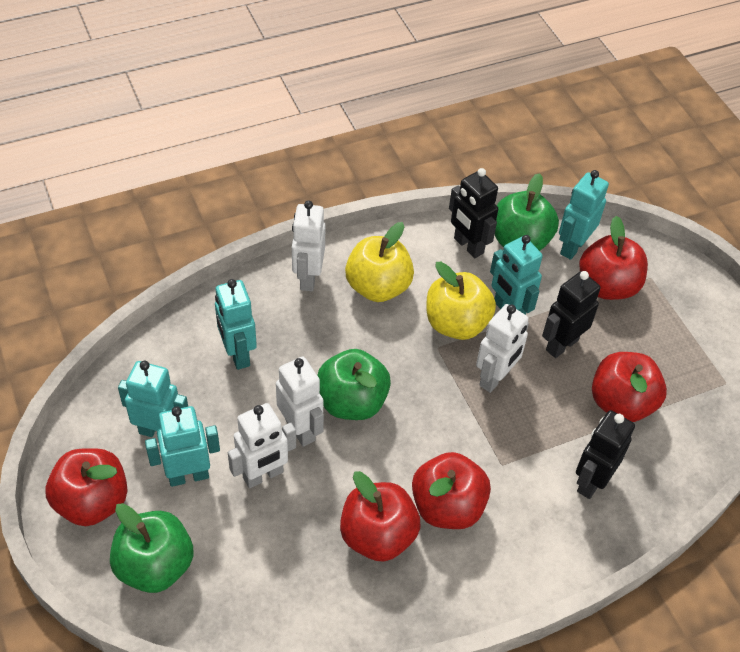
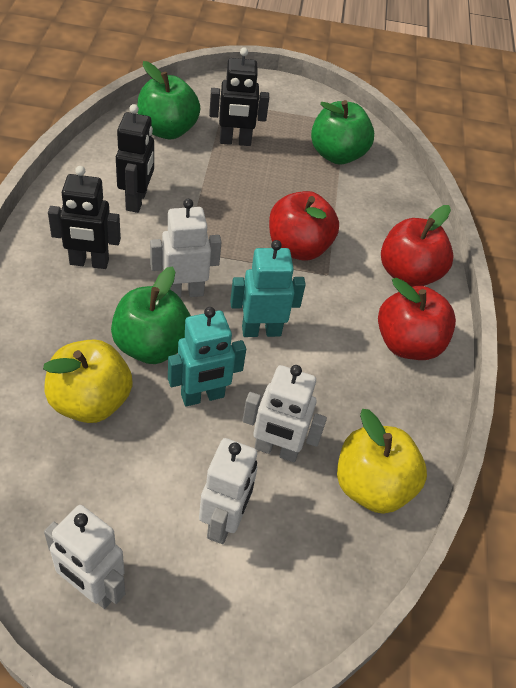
red apple: [46,448,128,526] [340,471,421,562] [412,452,491,529] [579,216,648,300] [592,352,667,422] = 5 -> [269,191,339,261] [378,278,456,360] [381,205,454,287] = 3
turquoise robot: [118,361,188,437] [145,406,220,487] [215,279,257,370] [490,235,543,315] [559,170,609,260] = 5 -> [168,307,246,407] [230,240,306,337] = 2

